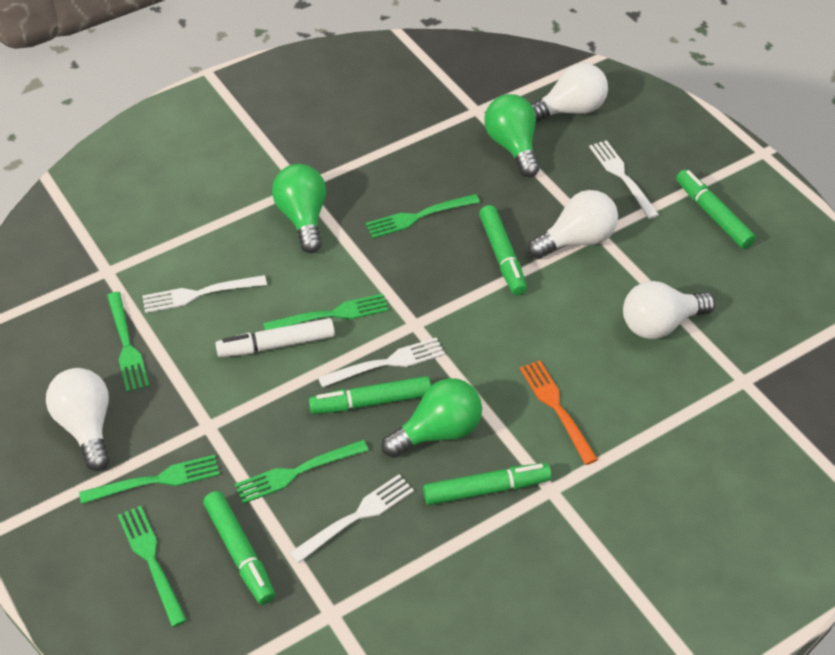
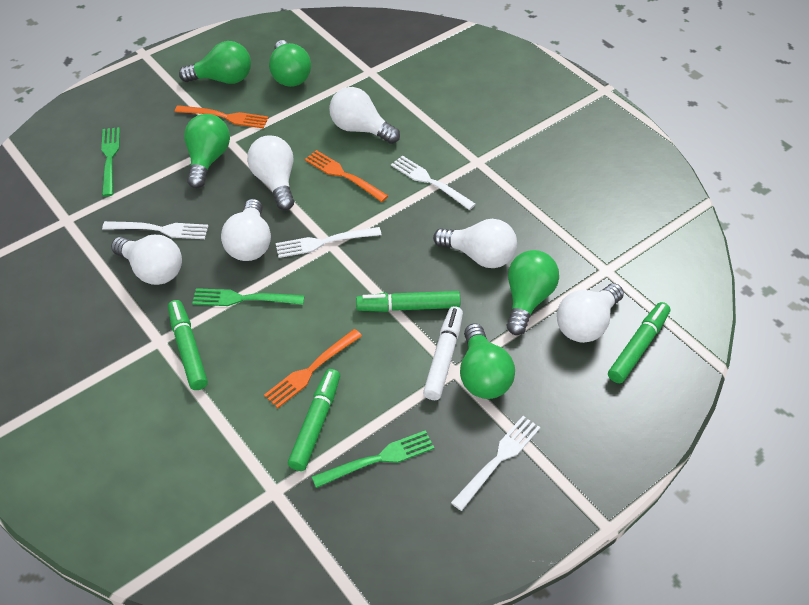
green fork: [79,455,220,504] [107,292,149,392] [118,506,187,627] [235,440,369,504] [263,294,389,330] [365,194,480,238] = 6 -> [101,127,120,197] [192,288,305,306] [312,430,434,488] = 3
green light bulb: [272,164,326,253] [381,378,482,458] [485,94,540,177] = 3 -> [179,41,251,84] [184,114,230,188] [269,40,311,87] [460,323,515,399] [507,250,559,335] = 5
green marker: [203,491,275,605] [309,376,431,414] [423,463,552,505] [479,205,527,295] [676,170,756,249] = 5 -> [168,300,208,390] [288,369,340,471] [356,291,460,312] [608,302,670,383] = 4
orange fork: [520,360,598,465] = 1 -> [175,105,269,129] [264,329,362,408] [305,150,388,202] = 3
white light bulb: [46,368,110,471] [528,190,618,259] [531,63,608,122] [623,281,715,339] = 4 -> [111,235,182,285] [221,199,271,261] [247,135,294,210] [329,87,400,144] [433,219,517,268] [557,284,624,343] = 6

